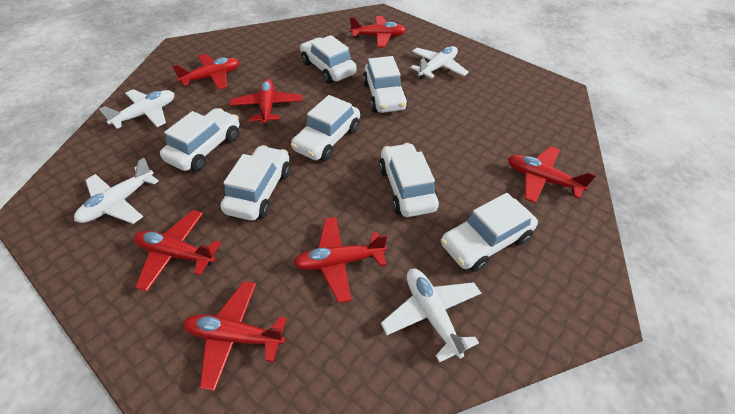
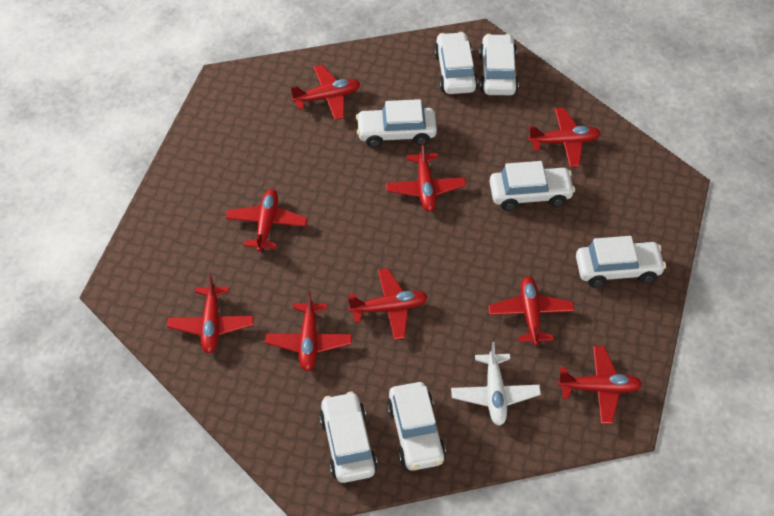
red plane: [134,210,221,292] [172,54,240,90] [183,281,287,391] [230,79,302,126] [293,217,387,303] [350,16,406,48] [508,146,596,203] = 7 -> [167,274,254,353] [226,189,307,252] [265,291,352,371] [290,65,361,120] [348,268,428,340] [386,141,466,212] [488,277,574,345] [528,108,601,167] [558,346,642,424] = 9
white plane: [74,158,159,224] [99,89,174,129] [381,269,481,362] [411,46,469,79] = 4 -> [451,342,541,426] = 1

